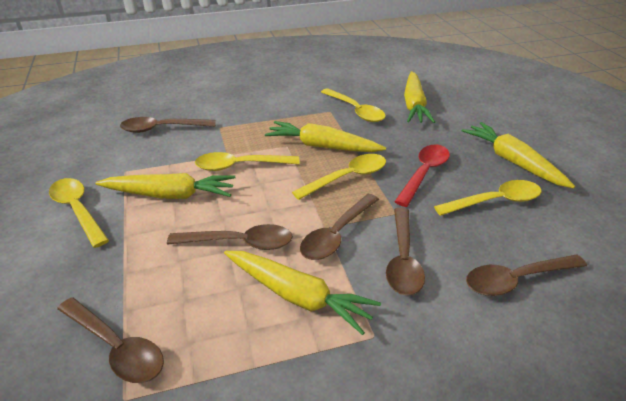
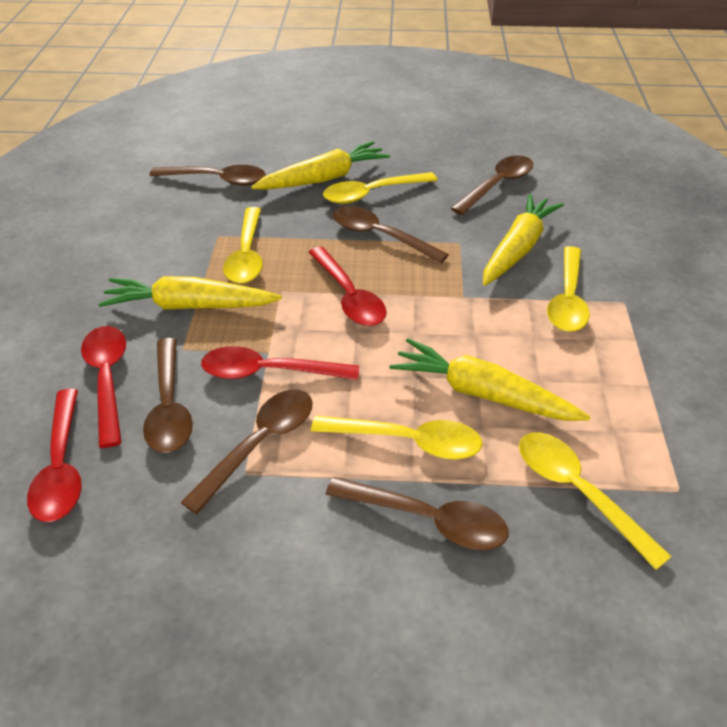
red spoon: [394,145,450,207] = 1 -> [27,389,82,522] [81,326,126,448] [201,346,359,380] [309,247,387,326] = 4
yellow carrot: [96,173,236,199] [224,251,381,335] [265,121,386,152] [404,71,435,123] [462,122,575,188] = 5 -> [98,276,282,310] [251,141,390,190] [389,338,591,421] [483,193,564,286] = 4

